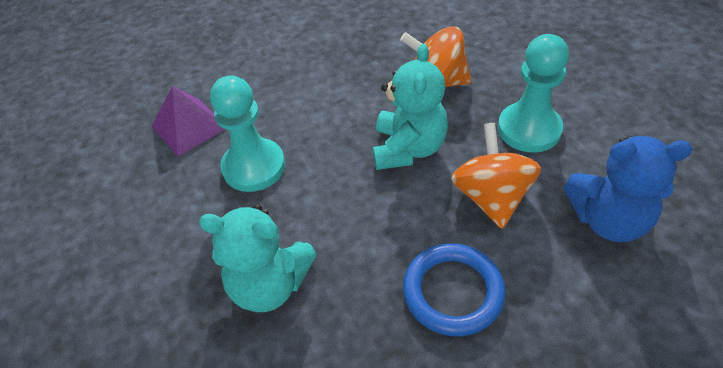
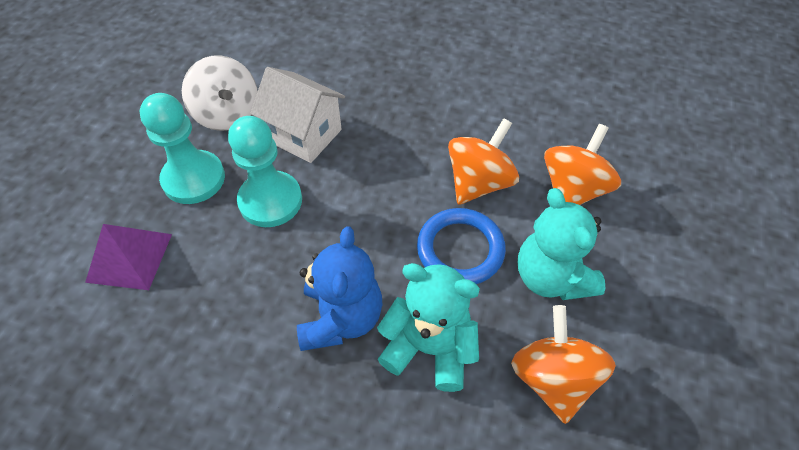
orange spinning top: [400,26,472,87] [451,123,541,229] = 2 -> [448,118,519,205] [511,305,616,424] [544,124,621,205] = 3
white house: none = 0 -> [250,67,345,163] = 1
white spinning top: none = 0 -> [182,56,258,131] = 1

